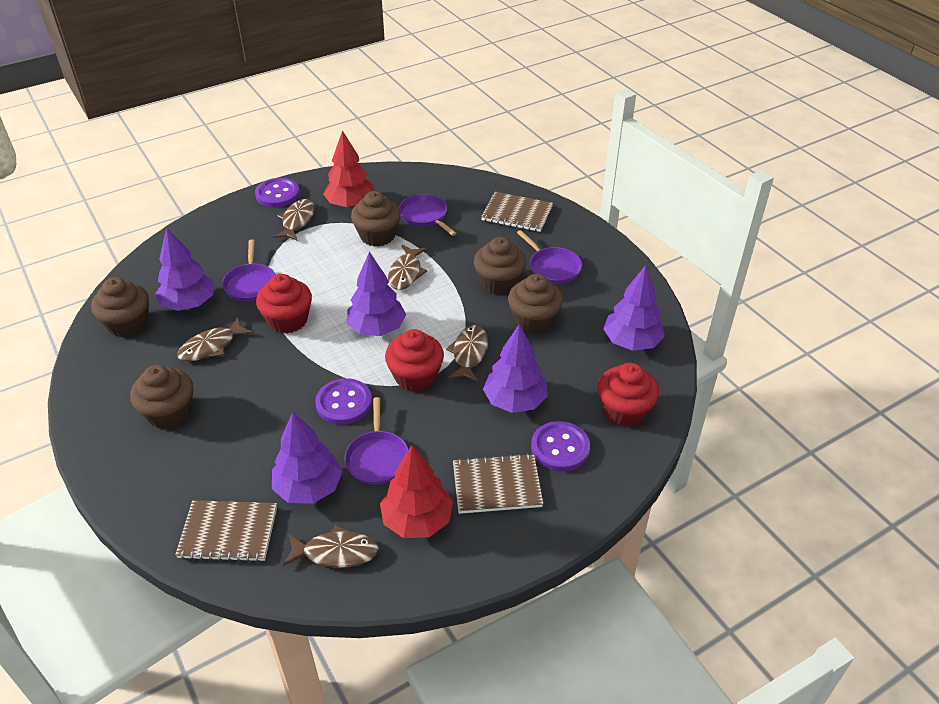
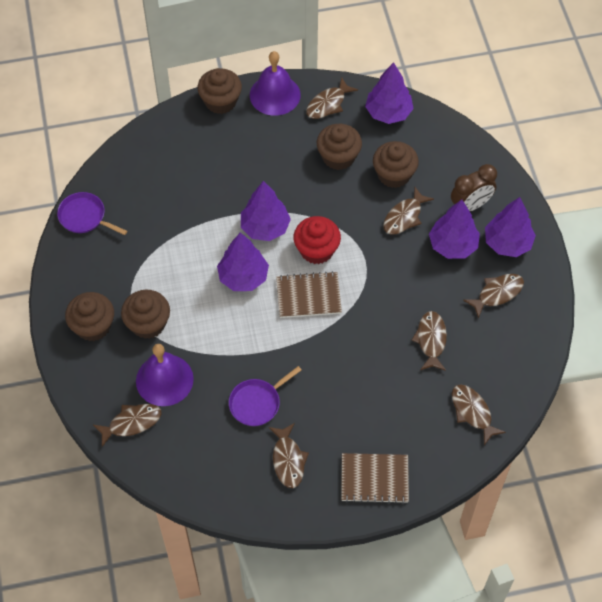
brown clock: none = 0 -> [451,164,497,211] = 1
brown fish: [177,317,253,361] [273,199,315,241] [283,525,379,568] [388,245,427,290] [446,325,488,382] = 5 -> [93,404,162,447] [269,423,309,488] [306,78,358,119] [383,187,434,235] [412,311,447,371] [452,384,506,445] [463,274,524,319] = 7
brown notebook: [175,500,277,562] [453,453,543,514] [481,192,553,232] = 3 -> [276,271,342,318] [341,453,409,504] = 2
purple bell: none = 0 -> [136,344,194,406] [250,51,301,116] = 2
purple button: [255,178,300,207] [315,378,372,425] [531,421,590,471] = 3 -> none = 0
purple pan: [222,239,276,302] [344,397,409,485] [399,194,456,236] [517,230,582,284] = 4 -> [57,192,127,235] [229,366,302,426] = 2
red cupcake: [256,274,312,333] [385,329,444,392] [598,363,659,427] = 3 -> [293,216,341,264] = 1
red tree: [323,130,374,208] [380,445,453,538] = 2 -> none = 0

